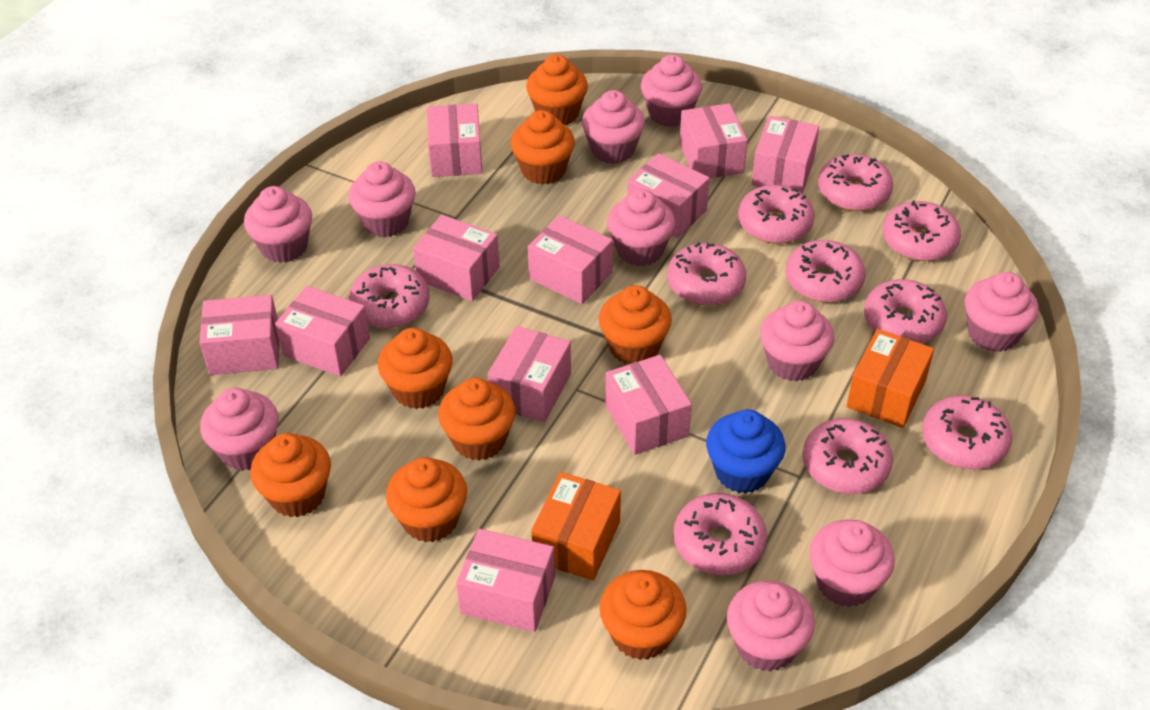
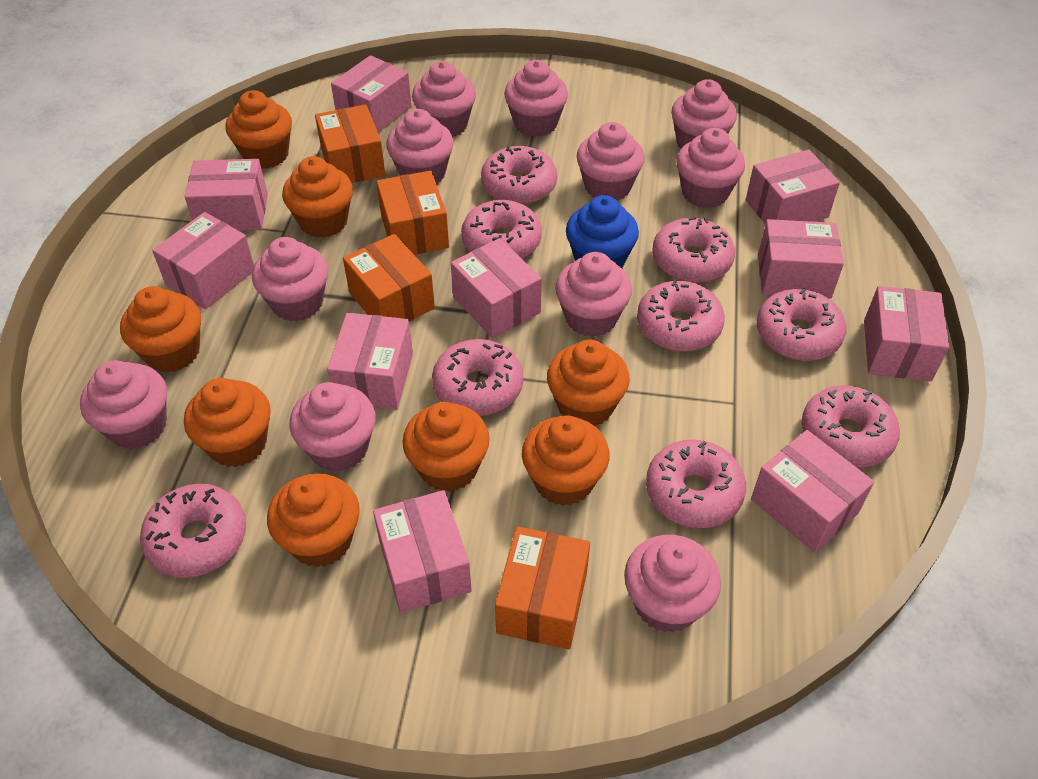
orange box: [531,472,621,581] [846,329,934,428] = 2 -> [315,104,385,183] [343,234,435,322] [376,171,449,255] [495,527,590,649] = 4
pink box: [199,295,280,375] [275,286,370,377] [413,215,500,301] [427,104,483,177] [456,529,555,632] [488,326,571,423] [528,215,613,304] [605,355,692,455] [627,153,710,238] [679,103,748,178] [752,116,819,194] = 11 -> [152,212,254,309] [185,159,268,231] [327,313,413,410] [331,55,412,133] [373,490,472,613] [451,238,542,338] [746,150,840,224] [751,430,874,553] [758,219,844,299] [864,286,949,381] = 10
pink cupcake: [200,388,279,471] [244,186,312,263] [349,161,416,237] [582,90,645,164] [607,189,675,266] [641,55,702,127] [727,581,815,672] [760,301,834,382] [809,520,895,607] [965,272,1039,352] = 10 -> [80,360,167,449] [252,237,328,321] [289,382,376,472] [387,109,454,184] [412,61,476,137] [504,60,568,137] [555,252,632,337] [576,122,645,201] [624,535,721,633] [671,79,737,148] [676,128,745,208] = 11
pink donut: [349,264,430,328] [667,242,746,306] [673,493,767,575] [738,185,815,244] [786,240,866,302] [803,418,893,494] [818,154,893,211] [864,279,947,343] [882,200,961,261] [922,395,1012,469] = 10 -> [140,484,246,578] [432,339,523,416] [461,200,542,258] [481,146,557,205] [637,280,725,352] [646,439,746,528] [652,217,735,283] [757,288,846,361] [801,385,900,468] = 9

